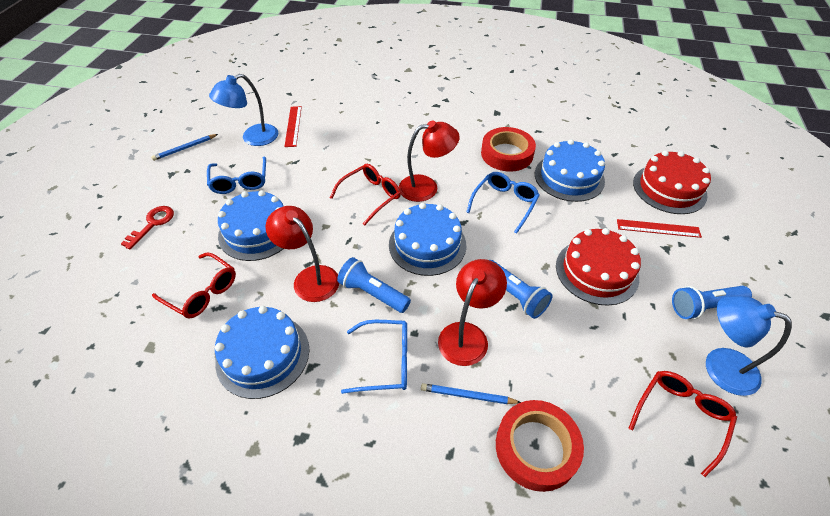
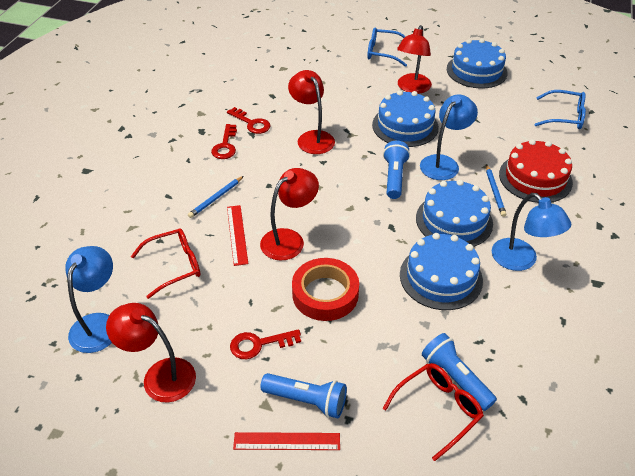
blue glasses: [207,156,266,194] [341,320,407,394] [466,172,540,234] = 3 -> [367,27,407,67] [534,90,586,129] = 2
blue lamp: [209,74,278,146] [706,296,792,396] = 2 -> [65,246,113,353] [420,94,478,180] [492,193,571,271] = 3
red cake: [556,228,641,306] [633,151,711,214] = 2 -> [499,139,573,203] = 1
red glasses: [152,252,236,318] [330,164,401,226] [629,371,737,477] = 3 -> [131,228,201,299] [383,363,484,461] = 2
red key: [121,206,174,249] = 1 -> [211,124,237,159] [227,107,271,134] [230,329,301,359] = 3
red lamp: [265,206,339,302] [399,120,460,202] [438,259,507,366] = 3 -> [106,303,196,402] [260,168,319,260] [288,70,335,154] [397,25,432,94] = 4
red tape: [481,127,536,171] [496,400,584,492] = 2 -> [292,258,359,321] = 1

